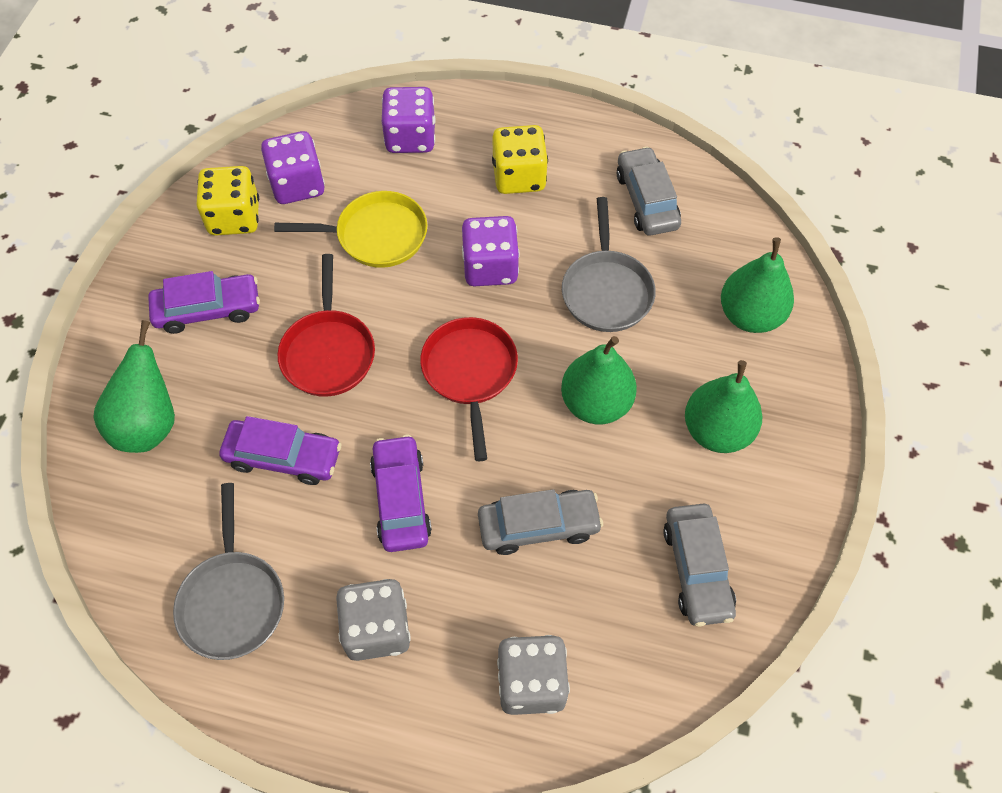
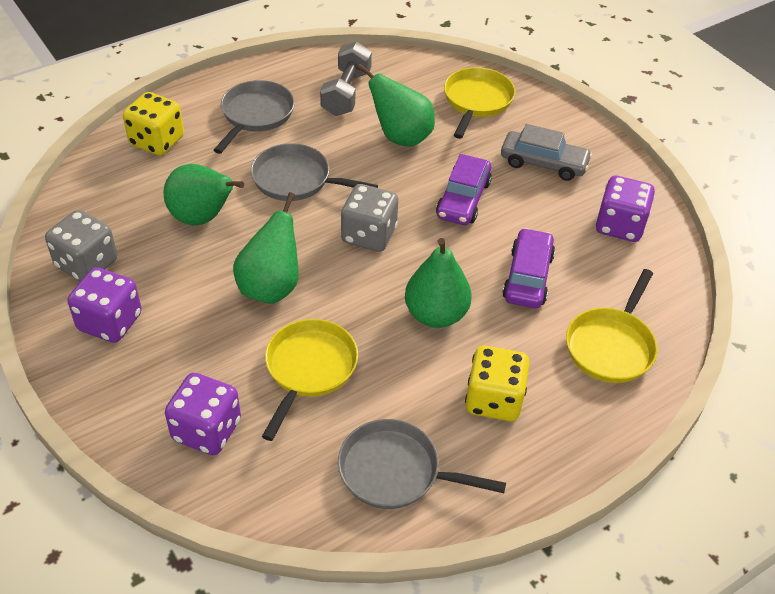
grey car: [478,489,603,555] [617,146,681,235] [663,504,736,627] = 3 -> [501,124,592,181] = 1
grey dumbbell: none = 0 -> [320,41,372,116] = 1
grey pan: [173,483,284,660] [562,197,656,332] = 2 -> [214,80,295,154] [251,143,378,201] [338,419,506,509] = 3
purple car: [148,271,260,334] [219,416,342,485] [370,435,432,552] = 3 -> [436,154,492,225] [502,228,555,308] = 2
red pan: [277,254,375,397] [420,317,518,461] = 2 -> none = 0
yellow pan: [274,191,428,268] = 1 -> [262,319,358,441] [444,67,515,139] [566,269,658,383] = 3

